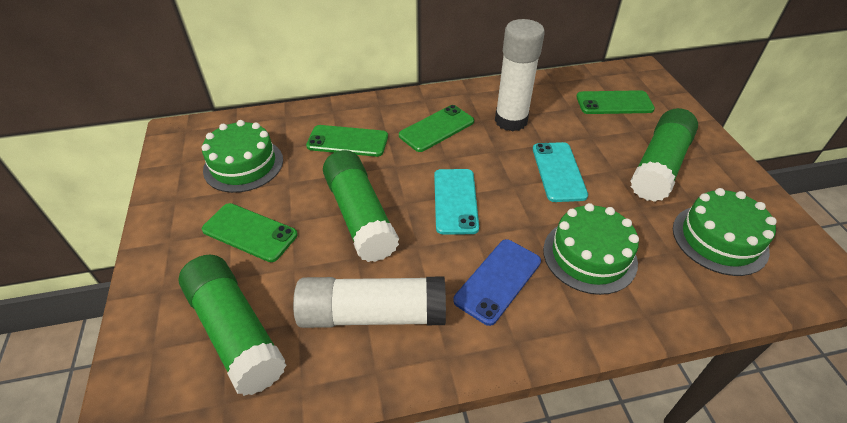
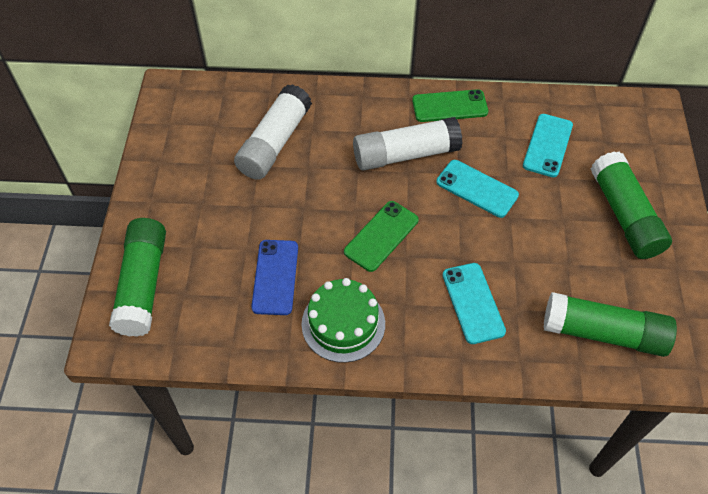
green cake: [202,120,283,193] [543,203,639,295] [673,188,777,276] = 3 -> [302,278,385,363] = 1
green phone: [202,203,298,262] [306,125,388,157] [399,105,474,152] [576,90,655,114] = 4 -> [344,201,419,272] [412,89,488,122] = 2
turquoise phone: [434,169,479,235] [533,142,588,202] = 2 -> [436,160,519,218] [442,263,506,344] [523,114,573,177] = 3

